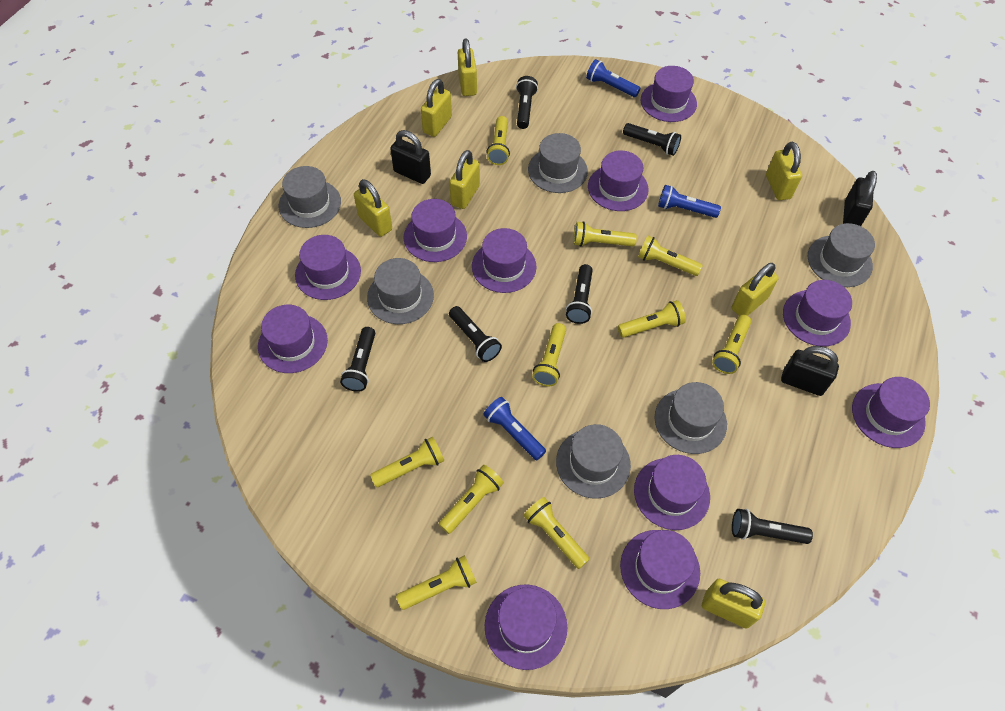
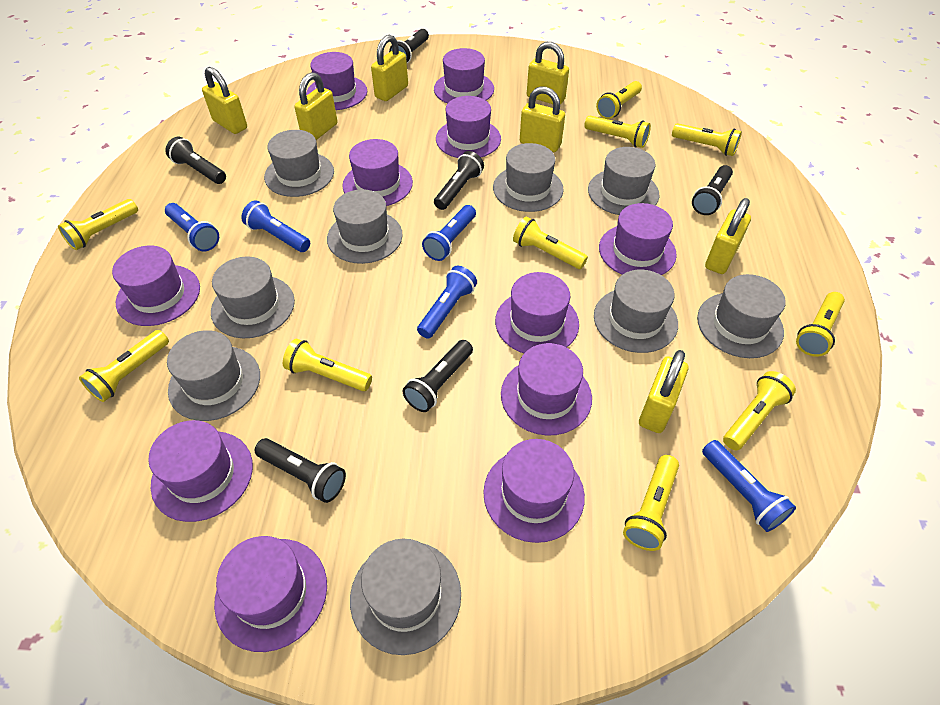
black padlock: [390,130,431,184] [781,346,839,396] [843,171,877,226] = 3 -> none = 0
blue flashlight: [483,397,546,460] [586,59,640,97] [658,185,721,218] = 3 -> [165,203,219,251] [241,200,310,252] [417,266,477,339] [422,205,476,261] [702,440,796,532] = 5
grey hat: [279,166,341,228] [367,258,434,324] [528,133,588,193] [556,424,631,499] [655,382,727,454] [808,223,875,287] = 6 -> [167,330,260,421] [211,256,295,338] [264,130,334,197] [327,189,403,264] [350,539,461,655] [493,143,564,212] [588,147,659,215] [594,270,678,353] [697,274,786,358] = 9

